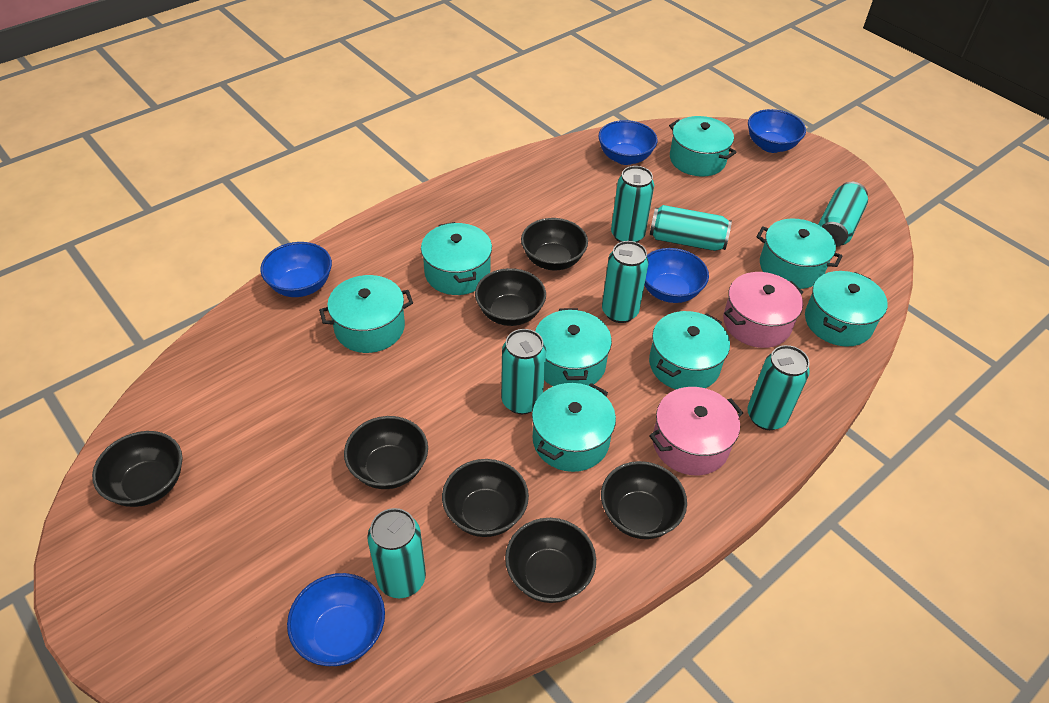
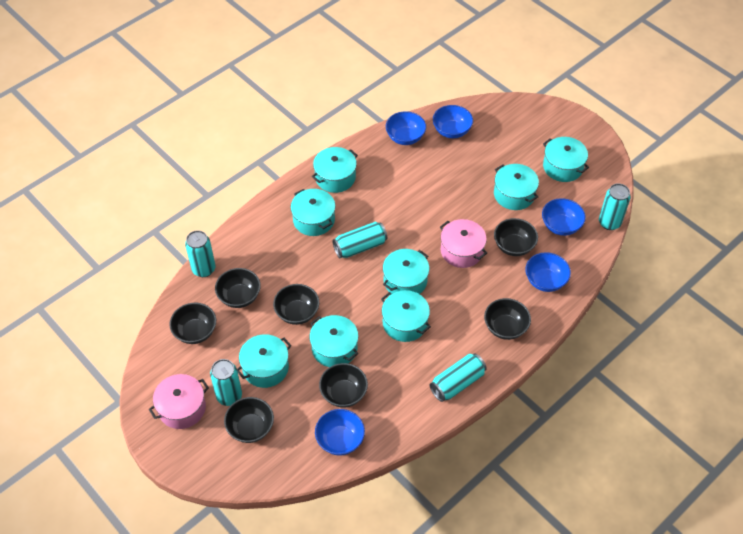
turquoise can: [368,508,426,598] [501,329,546,414] [602,241,649,323] [611,166,654,243] [650,205,732,251] [747,345,810,430] [818,182,868,247] = 7 -> [185,230,215,277] [210,359,242,406] [332,222,387,258] [429,353,487,402] [599,183,631,230] = 5

